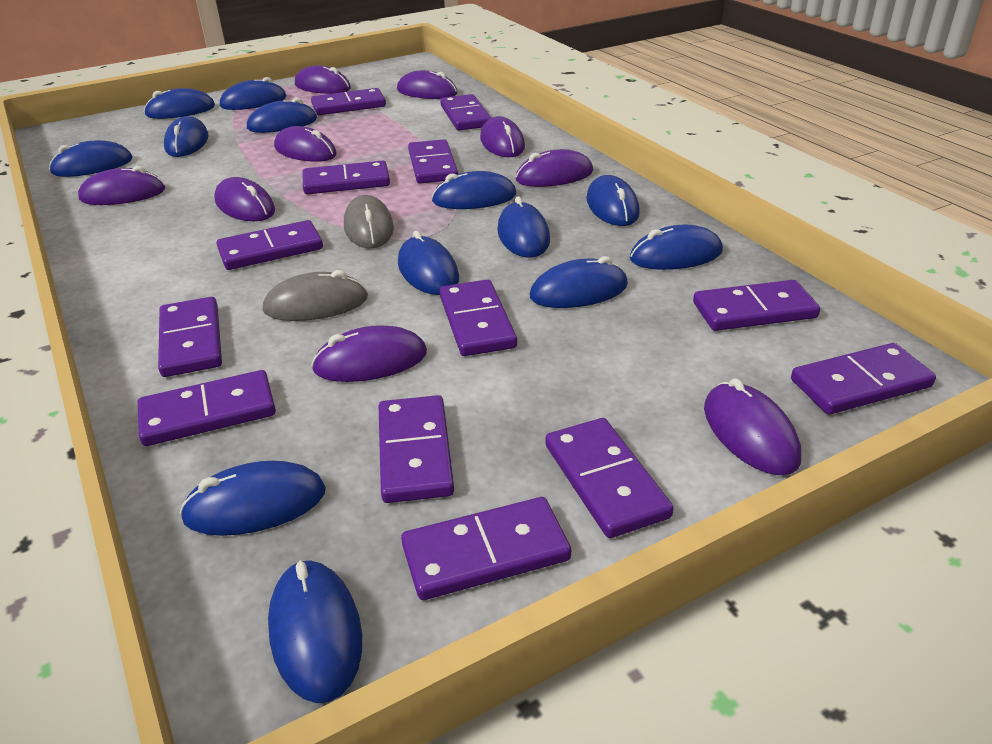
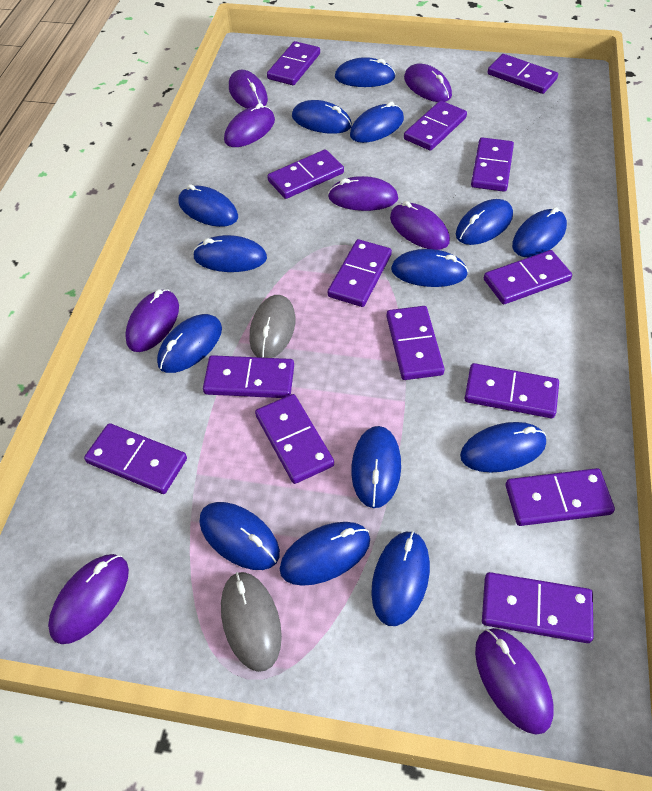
blue mouse: [49,140,133,177] [144,88,215,119] [164,116,208,157] [179,461,326,536] [220,77,286,110] [247,98,317,133] [268,560,362,703] [398,231,459,295] [432,171,516,209] [497,196,550,258] [529,256,628,308] [586,175,640,226] [630,225,723,270] = 13 -> [157,314,222,373] [178,184,238,227] [193,235,267,272] [199,502,280,570] [280,522,370,586] [292,100,352,134] [335,57,396,87] [350,101,404,143] [351,426,401,508] [371,531,430,626] [391,249,468,287] [456,199,513,245] [460,422,546,472] [512,207,567,257] = 14
purple domino: [138,370,276,446] [158,297,222,377] [217,220,323,270] [303,161,390,194] [311,88,386,115] [379,395,454,503] [401,497,571,600] [408,139,458,184] [440,94,491,130] [440,279,517,356] [545,418,673,538] [693,280,820,331] [791,343,936,414] = 13 -> [84,423,187,494] [203,355,294,398] [255,394,334,484] [267,41,320,85] [267,149,344,199] [328,239,392,307] [386,306,445,380] [404,100,467,151] [464,363,559,418] [471,137,514,192] [482,572,593,643] [484,250,572,304] [488,54,558,94] [505,468,615,526] = 14
purple mouse: [78,166,166,205] [214,177,275,221] [274,126,337,162] [295,66,351,94] [311,325,427,382] [397,70,458,99] [480,116,525,157] [516,149,593,187] [704,378,801,475] = 9 -> [48,554,129,644] [125,289,179,352] [224,103,275,147] [229,70,268,109] [328,176,398,211] [390,201,450,250] [404,63,452,102] [475,628,554,735] = 8

